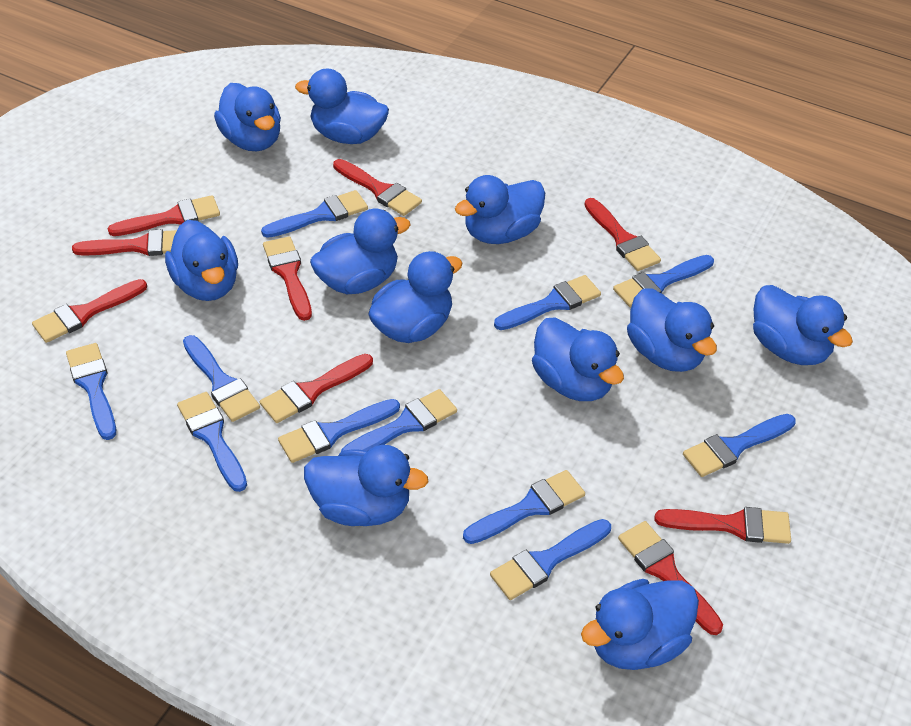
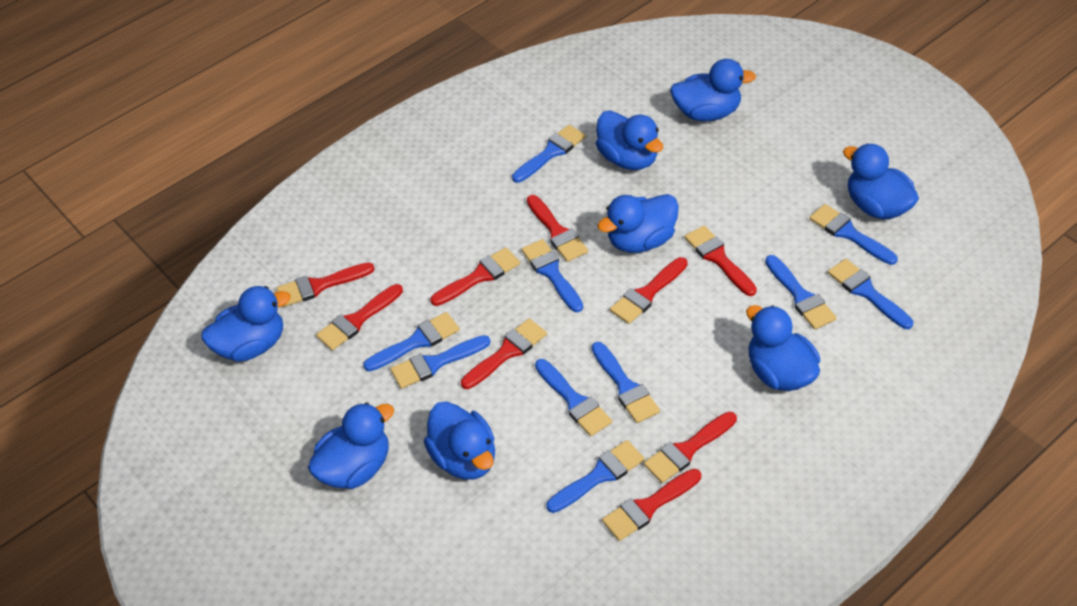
blue brush: [66,343,116,440] [177,392,247,492] [183,335,260,422] [261,190,368,238] [278,399,400,463] [341,389,457,452] [463,470,585,544] [490,519,611,600] [494,275,601,330] [613,255,714,307] [683,414,796,477] = 11 -> [363,312,460,371] [391,335,490,389] [512,125,586,183] [521,239,583,312] [535,359,612,436] [546,440,645,513] [592,342,660,423] [765,255,836,330] [809,204,898,265] [828,259,913,329] = 10
blue duck: [165,220,238,301] [214,83,281,151] [295,69,389,144] [304,445,428,526] [310,209,411,294] [368,251,463,343] [455,175,545,244] [532,317,624,401] [581,579,699,670] [627,288,717,372] [753,285,853,365] = 11 -> [201,286,291,362] [308,402,394,489] [424,401,495,480] [596,110,663,170] [597,194,679,253] [670,59,756,121] [746,305,820,391] [843,144,919,219] = 8

